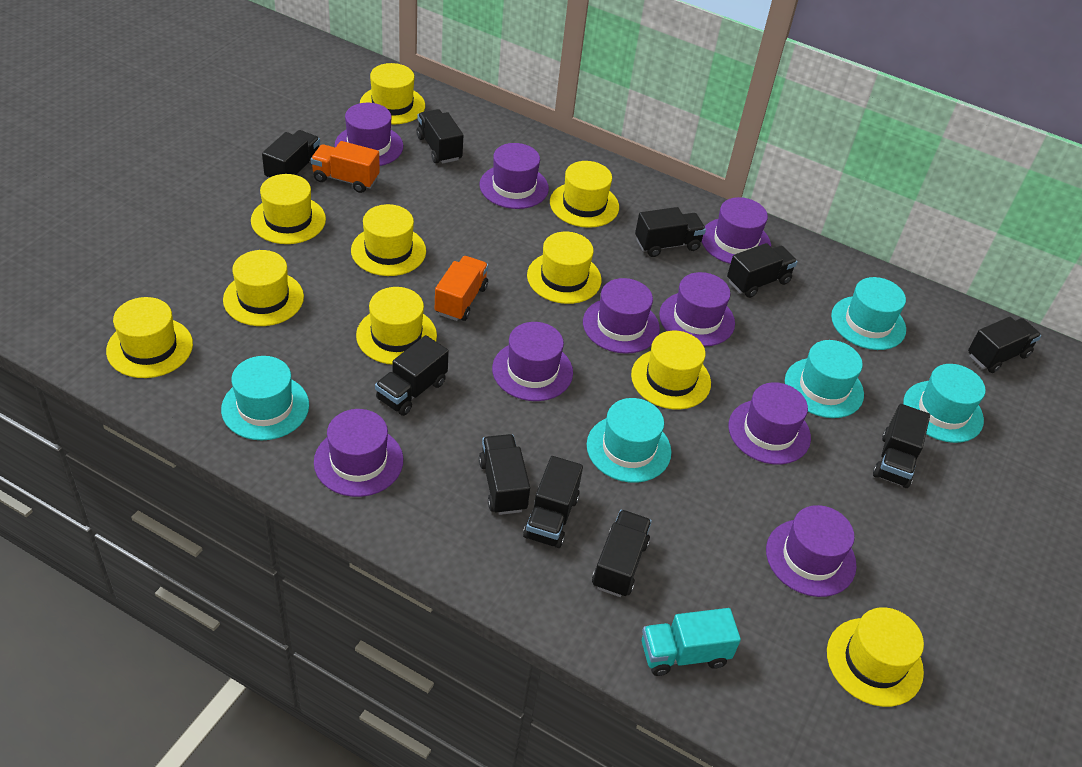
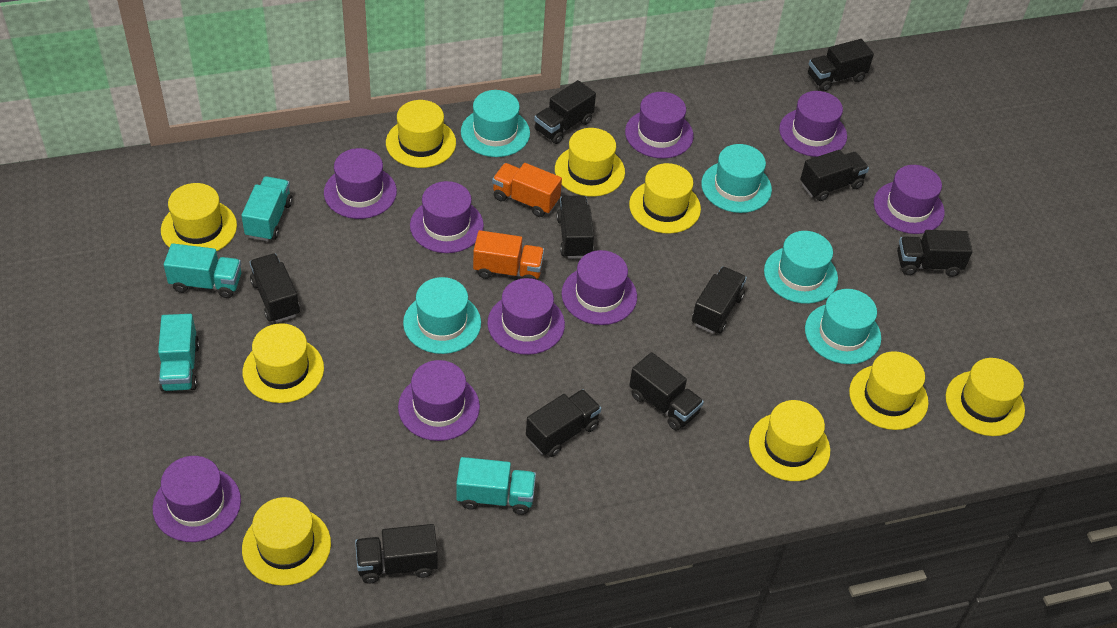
turquoise truck: [642,608,741,676] = 1 -> [158,314,200,392] [164,243,241,298] [241,176,292,241] [456,457,536,515] = 4
yellow hat: [106,297,193,378] [223,250,304,326] [251,174,326,244] [351,204,426,276] [356,287,437,365] [360,63,425,124] [527,232,602,304] [550,161,619,228] [631,331,711,409] [827,607,924,707] = 10 -> [161,183,237,251] [242,497,331,586] [243,323,324,403] [386,100,456,168] [555,128,625,197] [629,163,701,234] [749,400,830,481] [849,351,929,430] [946,358,1025,436] = 9

